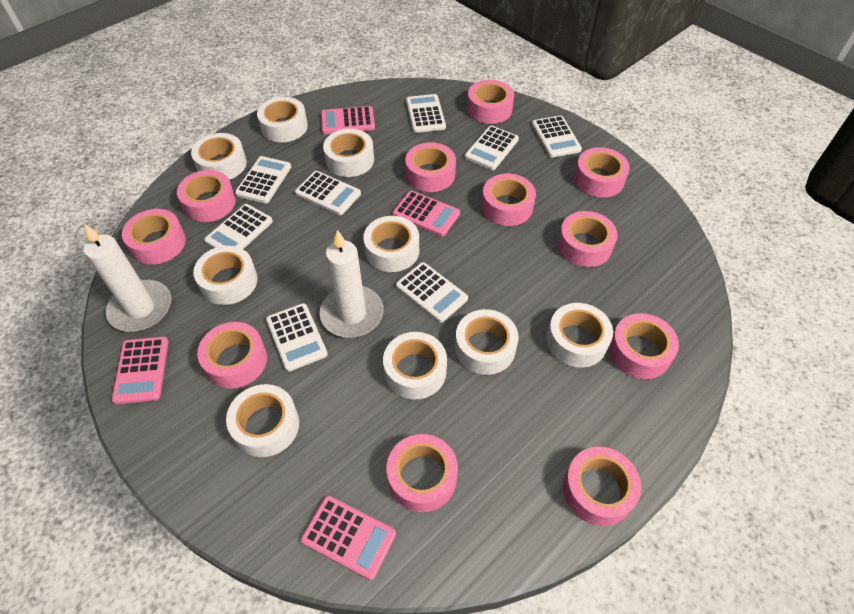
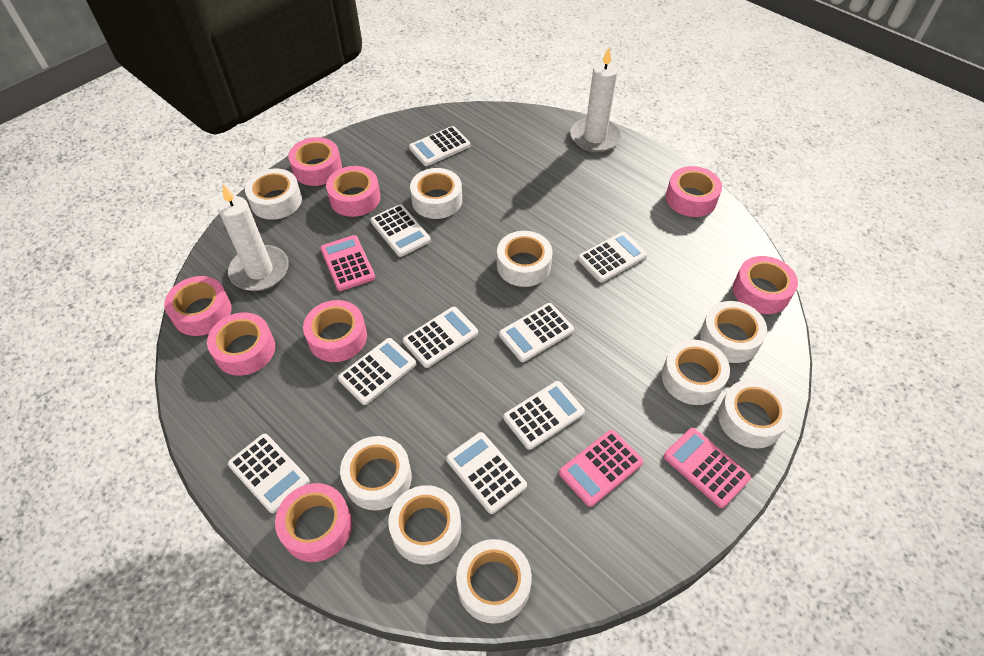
pink calculator: [112,337,169,404] [301,496,396,580] [321,106,375,134] [393,191,460,236] = 4 -> [320,235,375,291] [559,430,643,507] [663,428,751,508] = 3
pink tape: [122,209,186,265] [177,170,236,222] [197,322,267,389] [386,434,458,512] [405,142,456,192] [467,80,514,124] [481,174,536,226] [558,211,618,267] [563,447,641,526] [574,147,630,198] [609,313,679,379] = 11 -> [164,276,232,336] [207,313,275,376] [275,483,352,562] [288,137,342,186] [303,300,367,362] [326,166,380,217] [666,166,722,217] [733,256,798,314] = 8
white calculator: [204,204,273,249] [235,156,291,203] [266,303,328,371] [295,171,361,215] [396,262,468,322] [406,94,446,133] [465,125,519,170] [532,115,582,158] = 8 -> [228,434,310,513] [338,338,416,405] [370,204,431,257] [403,307,478,368] [409,126,470,166] [446,432,527,514] [499,303,574,362] [503,381,585,450] [578,232,647,283] = 9

